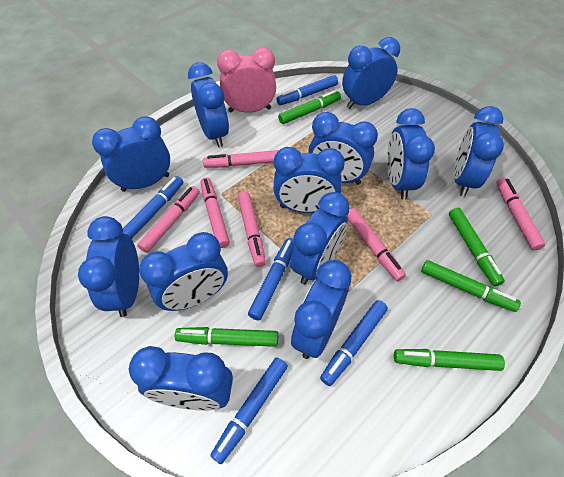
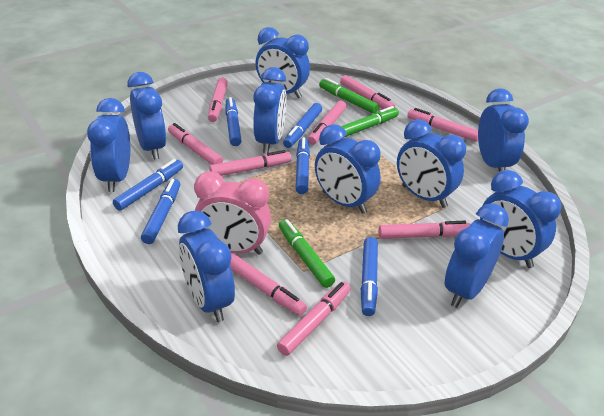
blue clock: [78,216,139,317] [92,116,170,192] [129,346,233,411] [139,232,228,311] [188,62,229,147] [273,147,345,213] [290,192,350,285] [291,260,352,359] [308,112,378,185] [342,37,400,109] [387,108,435,200] [454,106,504,196] = 12 -> [87,98,130,192] [127,72,167,160] [178,211,235,322] [253,67,286,153] [255,27,310,98] [315,124,381,214] [397,119,466,208] [445,203,509,308] [478,88,529,172] [480,170,562,268] = 10
blue marker: [123,176,184,239] [210,358,288,464] [248,238,295,321] [276,75,338,105] [320,300,388,386] = 5 -> [113,159,183,211] [141,179,180,244] [225,97,242,146] [283,103,322,148] [295,137,310,194] [361,237,378,316] = 6
green marker: [175,327,278,347] [278,90,341,124] [394,349,505,371] [421,260,521,312] [449,208,505,286] = 5 -> [279,219,335,288] [319,78,379,114] [341,106,399,138] = 3
pink marker: [137,186,200,253] [200,177,230,248] [203,150,279,168] [238,192,266,267] [346,208,406,281] [497,177,545,250] = 6 -> [168,123,223,165] [208,77,228,122] [209,150,292,176] [230,254,307,316] [277,281,351,356] [308,100,346,145] [340,75,395,109] [378,221,470,239] [407,108,478,142] = 9

